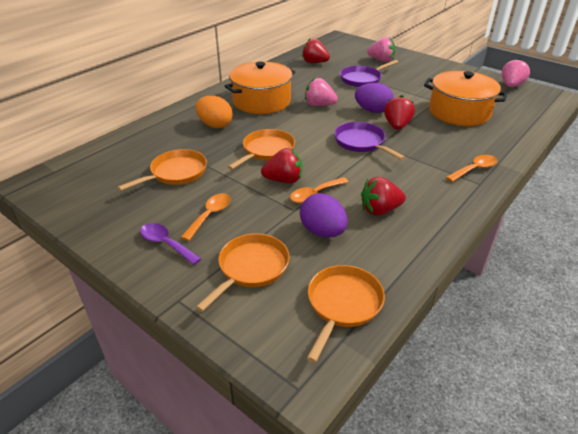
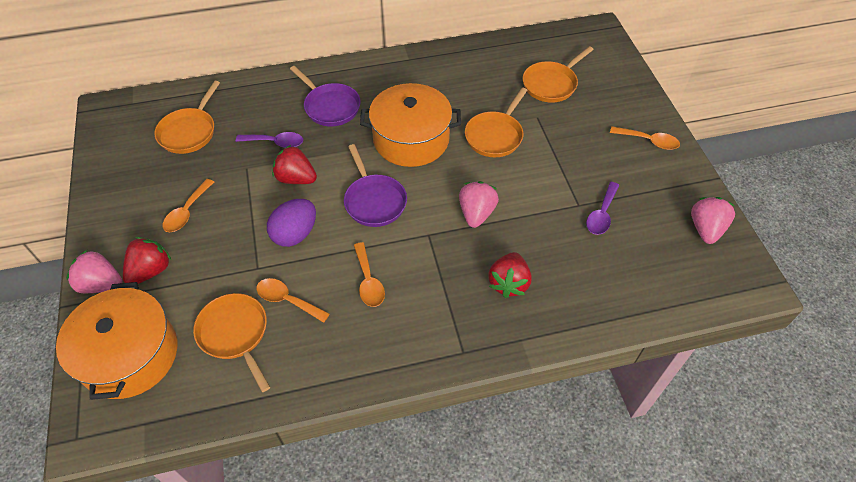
orange egg: [196,96,233,128] = 1 -> none = 0
orange spoon: [181,193,231,241] [290,177,349,203] [446,155,498,182] = 3 -> [163,179,214,232] [257,278,330,323] [354,242,385,307] [610,126,680,150] = 4
purple egg: [300,193,347,237] [355,83,394,113] = 2 -> [267,199,316,247] = 1
purple spoon: [140,223,201,265] = 1 -> [236,132,303,148] [586,182,620,235] = 2
red strawberry: [261,148,302,183] [302,38,330,63] [361,177,406,216] [384,95,415,130] = 4 -> [123,237,171,284] [272,145,317,184] [488,252,532,298] = 3

